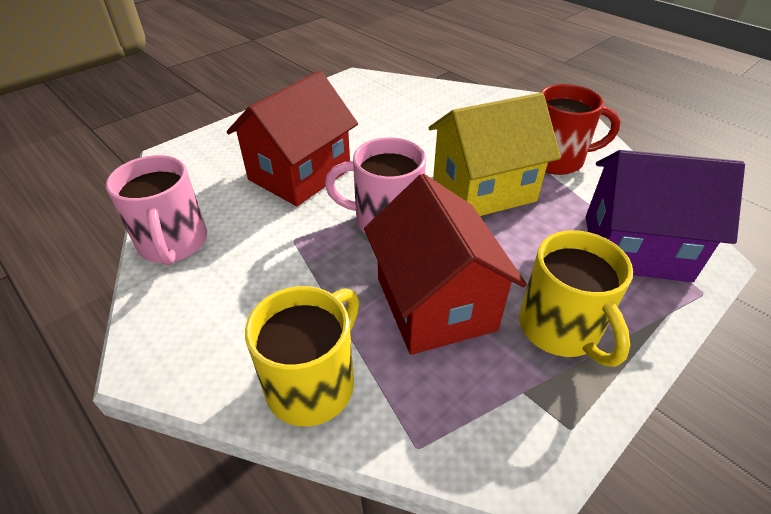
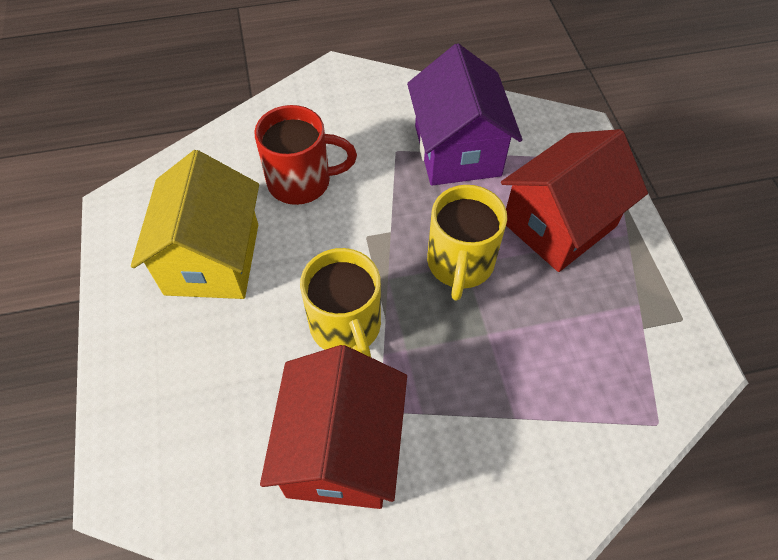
pink mug: [106,155,207,265] [325,137,426,234] = 2 -> none = 0

